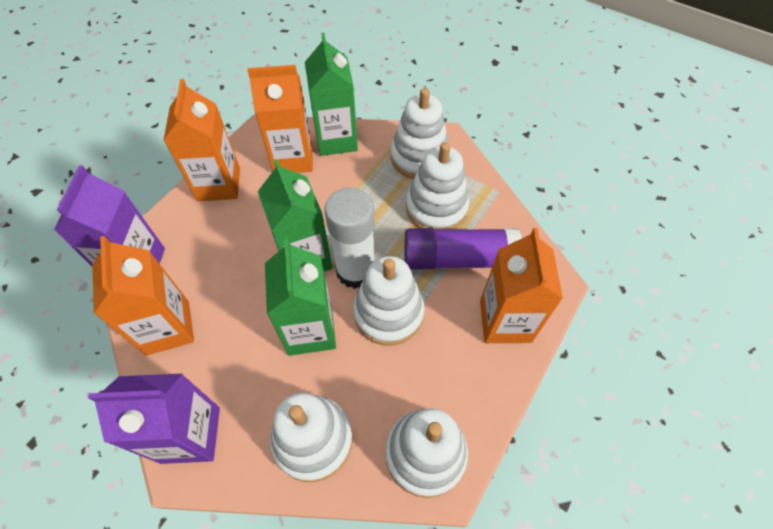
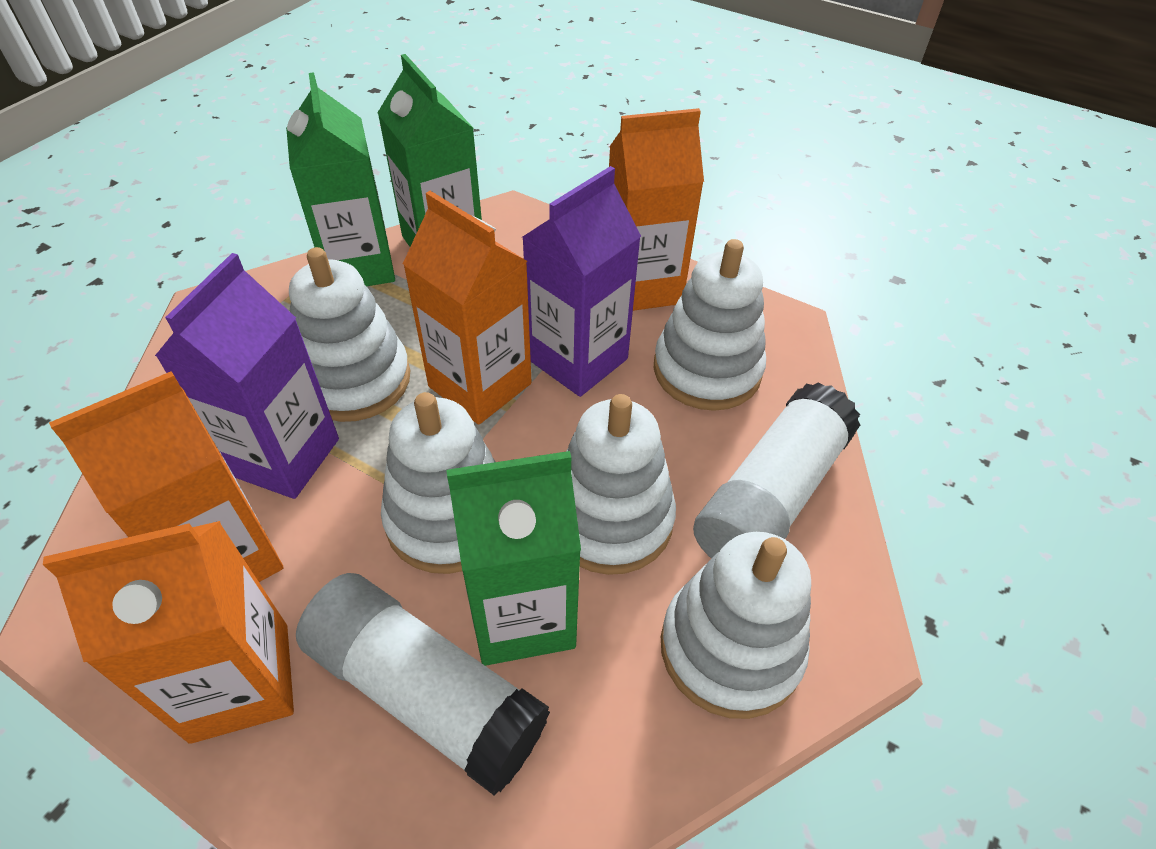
purple glue stick: [405,228,522,270] = 1 -> none = 0
white glue stick: [324,188,375,289] = 1 -> [296,573,550,795] [693,382,860,558] = 2

